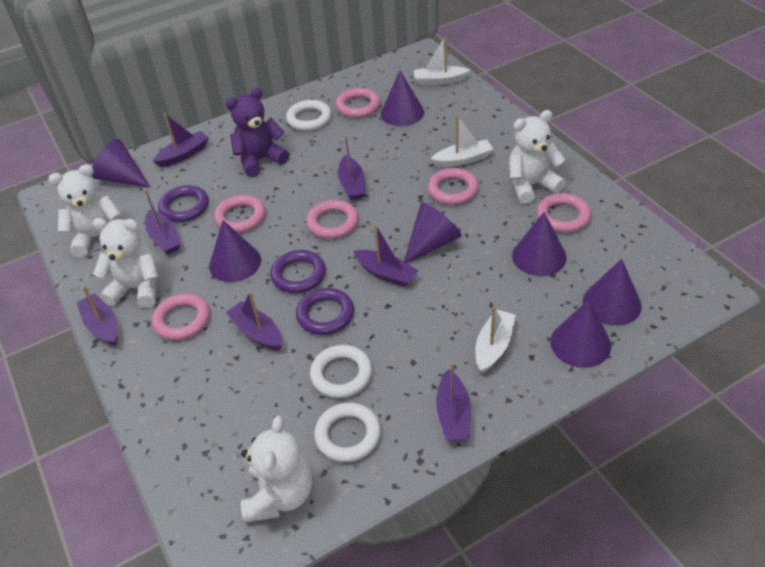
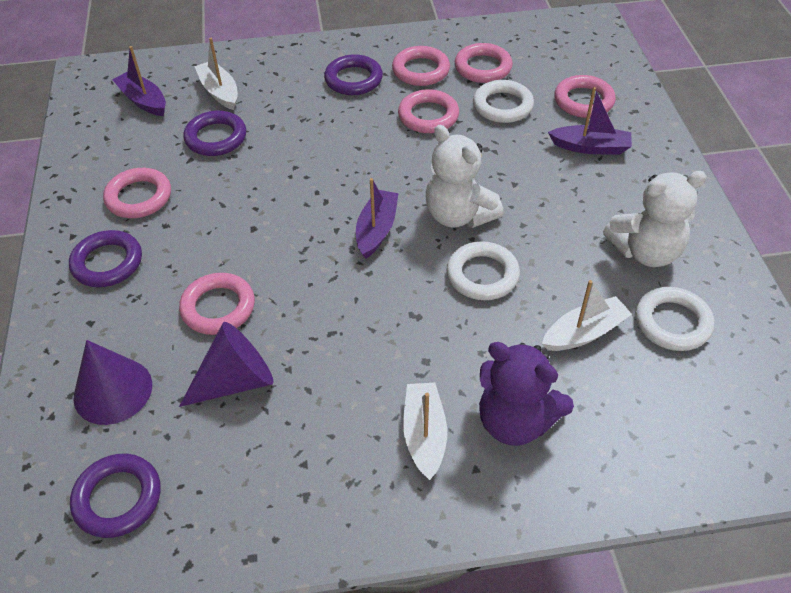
purple boat: [76,286,118,346] [144,189,181,255] [153,113,209,167] [226,291,282,350] [338,135,365,201] [353,224,419,287] [436,362,471,441] = 7 -> [112,46,166,116] [356,178,399,259] [548,87,632,155] = 3
purple cone: [92,139,151,188] [209,220,261,282] [381,71,424,126] [404,202,462,263] [512,212,567,276] [550,300,611,368] [583,259,642,326] = 7 -> [73,340,152,425] [179,322,273,407] = 2
purple ring: [158,185,209,222] [270,250,326,293] [296,288,354,335] = 3 -> [69,230,142,287] [70,454,161,538] [183,110,246,156] [324,54,383,95] = 4
white teddy bear: [48,164,121,257] [92,218,159,308] [241,416,312,523] [509,110,566,204] = 4 -> [426,125,504,228] [603,171,707,267] = 2

